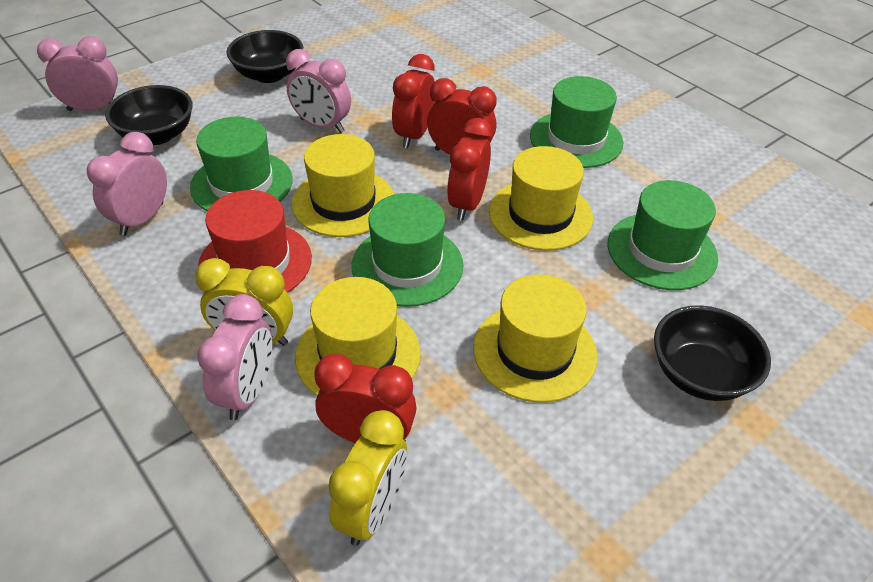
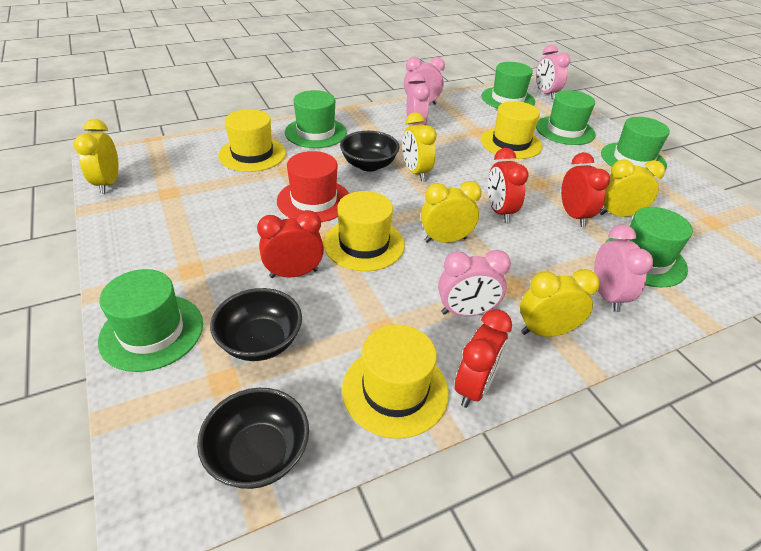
green hat: [190,117,293,212] [352,193,463,307] [530,76,624,168] [608,180,718,290] = 4 -> [98,269,203,372] [285,90,347,148] [481,62,535,108] [536,90,596,145] [601,117,670,176] [606,207,693,287] = 6
pink clock: [37,36,118,111] [87,132,167,236] [197,294,272,420] [286,49,351,133] = 4 -> [404,57,445,105] [406,73,430,126] [438,250,511,316] [536,45,570,99] [594,225,653,312] = 5
yellow clock: [195,258,293,346] [329,410,407,546] = 2 -> [74,119,119,194] [402,112,437,181] [421,181,482,243] [520,269,600,337] [599,159,665,217] = 5

